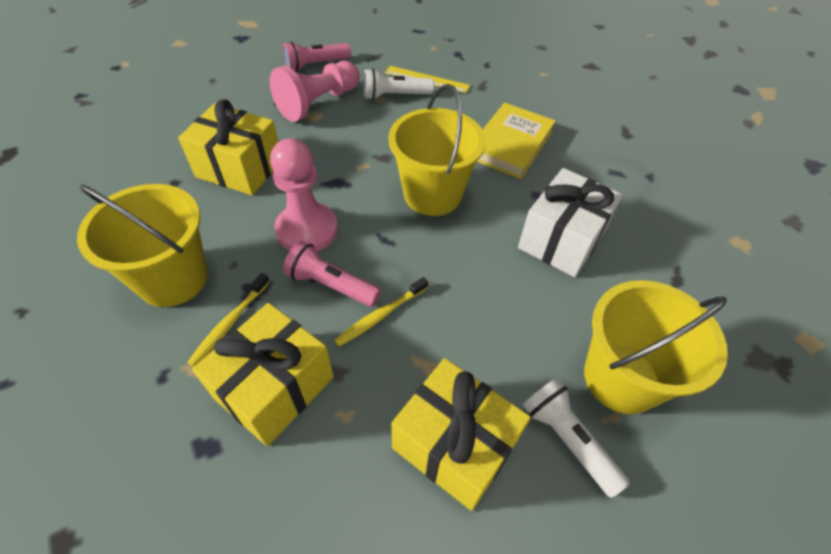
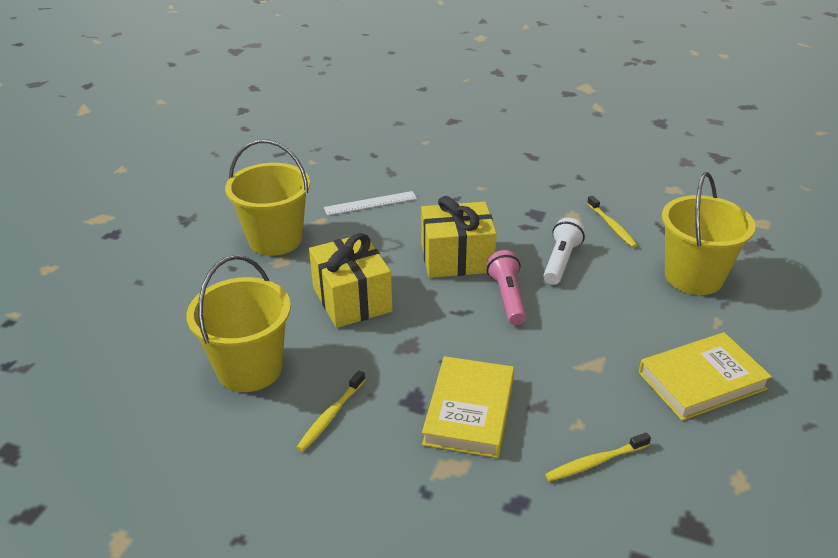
pink flashlight: [283,41,351,72] [283,241,381,307] = 2 -> [486,250,527,325] = 1
pink pawn: [270,61,360,122] [270,138,338,252] = 2 -> none = 0
white flashlight: [364,69,434,100] [523,378,630,498] = 2 -> [543,218,585,285] = 1
white gift: [518,168,623,277] = 1 -> none = 0
white ruler: none = 0 -> [324,191,417,216] = 1
yellow book: [476,103,556,179] = 1 -> [422,356,514,458] [639,332,772,421] = 2
yellow gift: [178,99,278,196] [192,303,334,446] [391,358,531,511] = 3 -> [309,233,393,328] [421,196,497,278] = 2
yellow ruler: [385,66,470,93] = 1 -> none = 0
yellow toothbrush: [187,273,270,367] [334,277,428,346] = 2 -> [296,370,365,452] [545,432,651,481] [587,196,638,248] = 3

